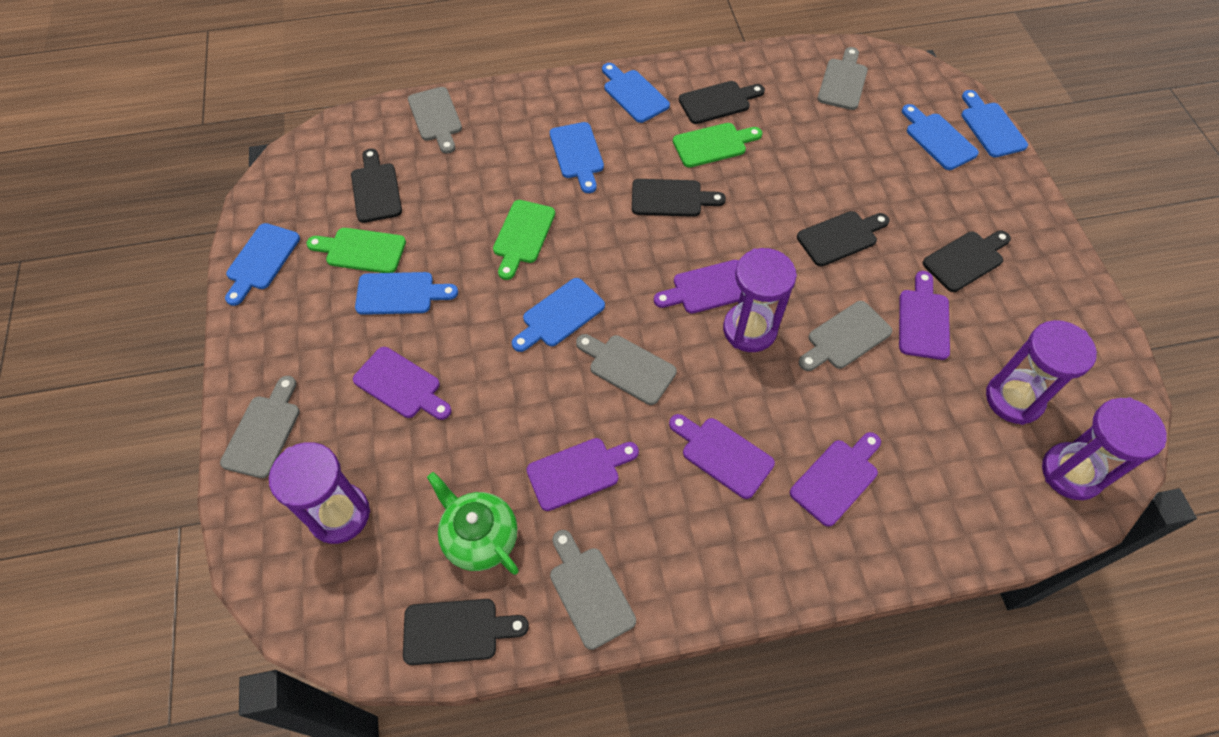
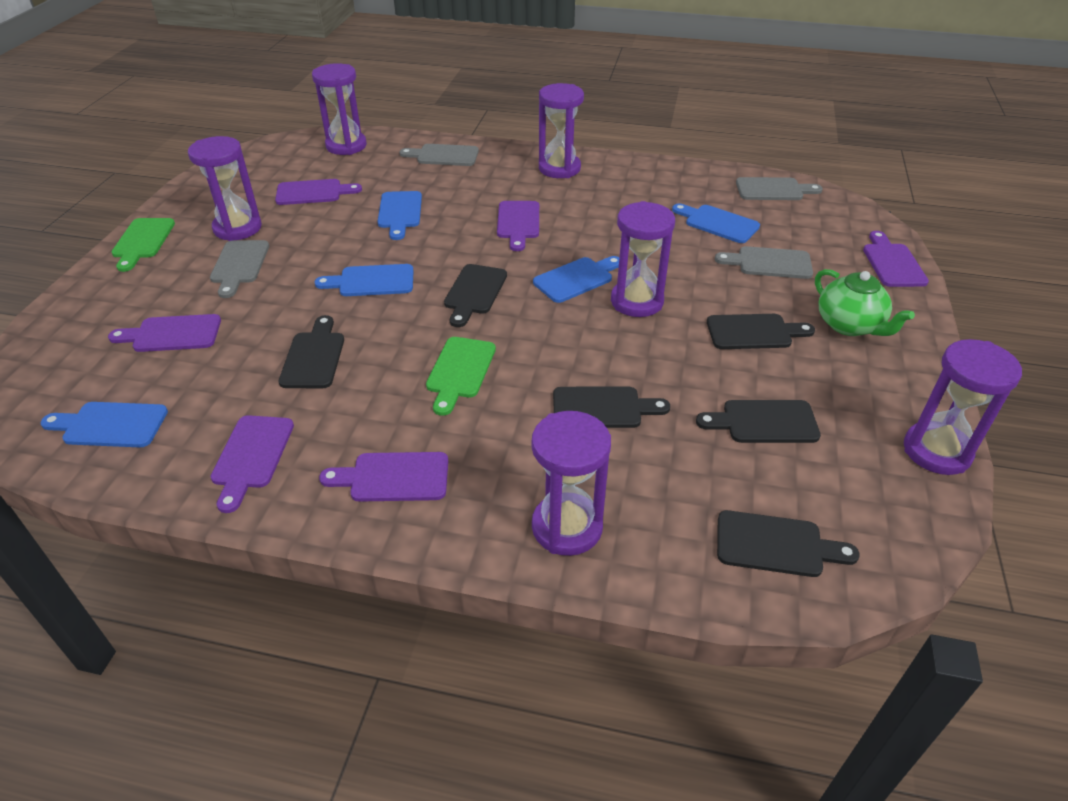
blue cutting board: [225,223,300,306] [355,272,458,315] [512,278,605,352] [550,122,604,193] [602,63,670,123] [902,104,979,170] [961,90,1028,157] = 7 -> [40,402,168,447] [315,264,414,296] [377,191,422,240] [533,256,619,303] [672,203,760,243] = 5
green cutting board: [306,228,406,273] [493,200,555,280] [673,123,762,168] = 3 -> [112,218,175,272] [426,337,496,416] = 2
grey cutting board: [220,376,300,478] [408,87,462,154] [550,530,636,650] [576,334,677,405] [799,301,892,371] [817,47,868,110] = 6 -> [210,240,269,298] [399,144,479,166] [715,246,813,279] [736,177,823,200] = 4
purple hourglass: [269,442,370,544] [723,248,797,352] [986,320,1097,425] [1042,397,1167,500] = 4 -> [188,136,262,241] [312,63,367,155] [531,411,611,556] [539,83,584,178] [611,201,675,317] [904,339,1022,475] = 6

